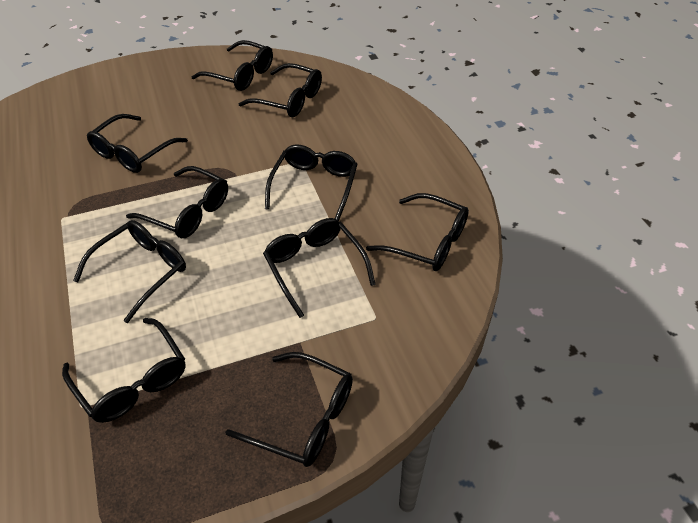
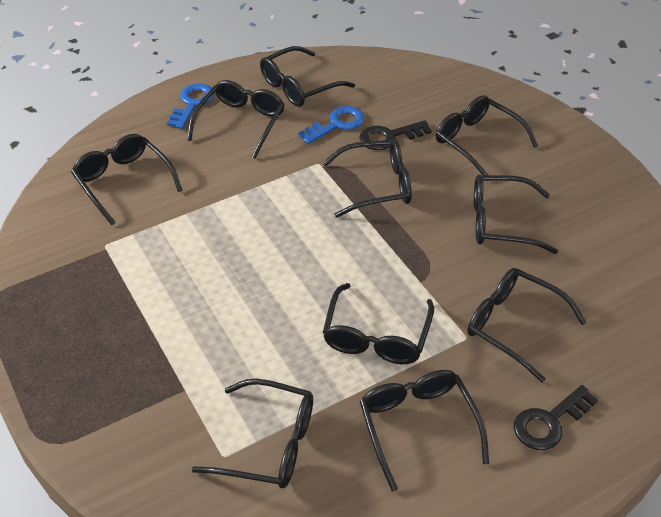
black key: none = 0 -> [359,120,432,150] [514,385,598,450] = 2
blue key: none = 0 -> [167,83,214,129] [298,106,365,144] = 2

